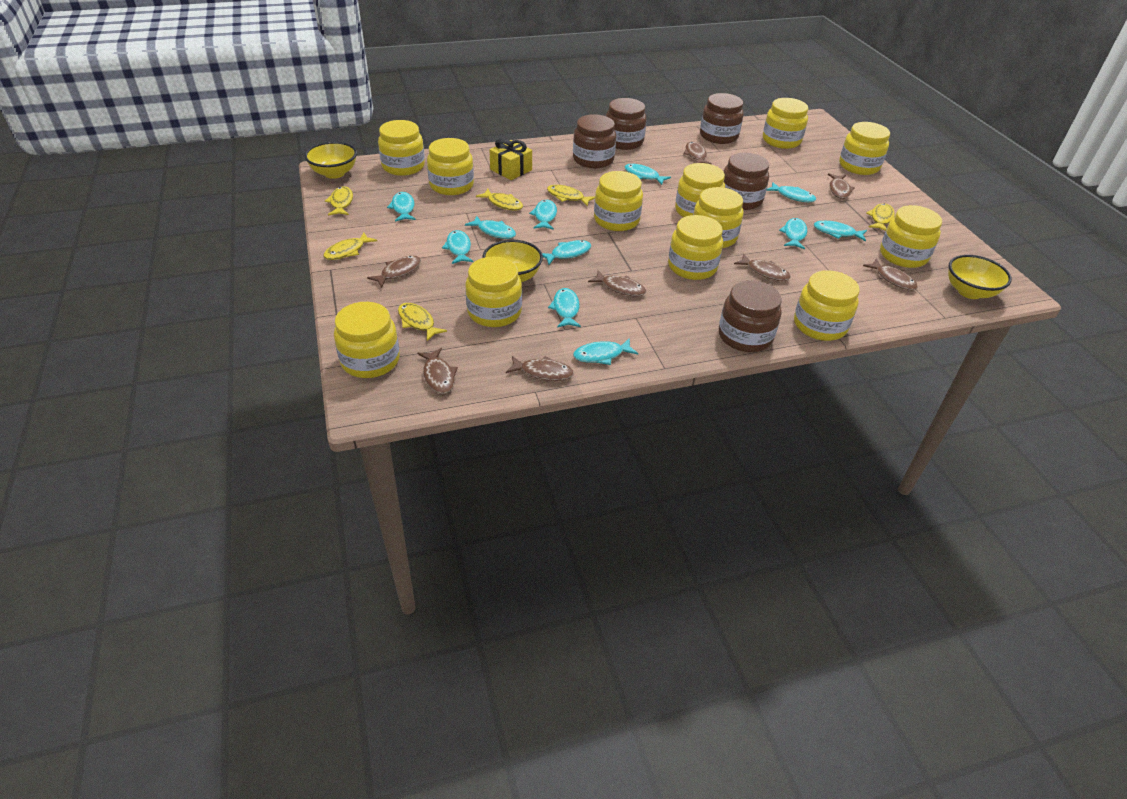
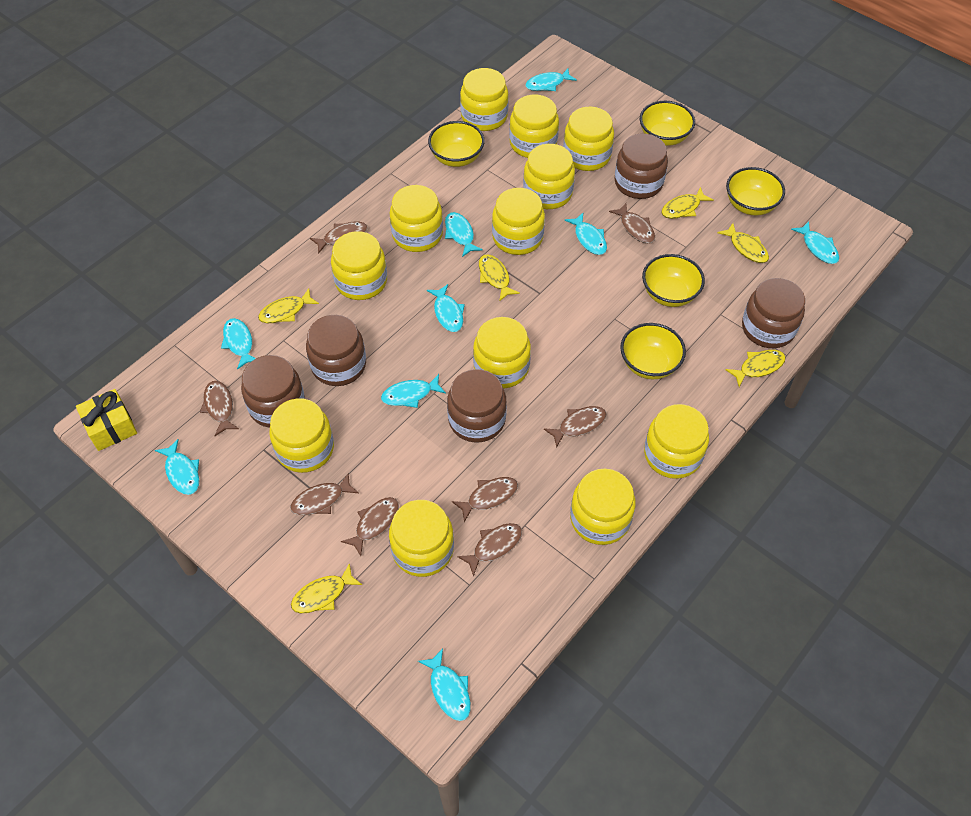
turquoise fish: [387,192,416,222] [442,230,473,264] [465,216,516,239] [529,200,557,230] [542,240,592,265] [548,288,581,328] [573,338,638,365] [625,164,671,185] [766,182,816,202] [779,218,807,249] [814,221,867,241] = 11 -> [155,439,199,495] [221,318,256,370] [381,374,446,408] [418,648,471,721] [427,284,465,332] [445,212,483,257] [525,69,577,91] [565,213,607,255] [791,221,839,264] = 9
yellow bowl: [304,142,357,179] [482,240,543,282] [948,255,1012,299] = 3 -> [428,121,485,167] [620,323,686,379] [640,101,695,146] [642,254,705,307] [726,167,785,216] = 5

